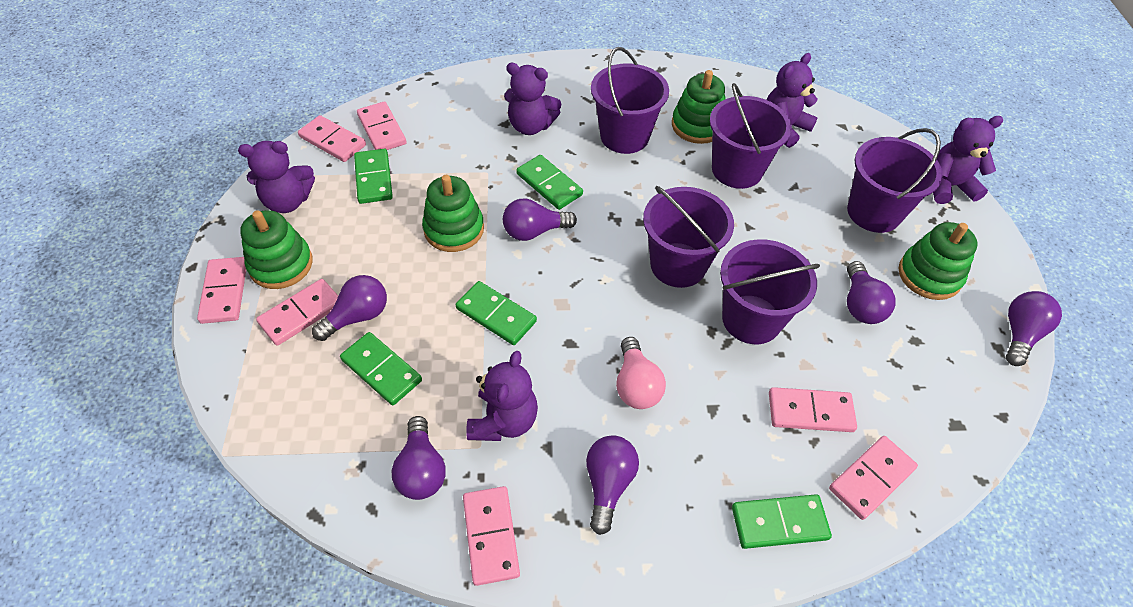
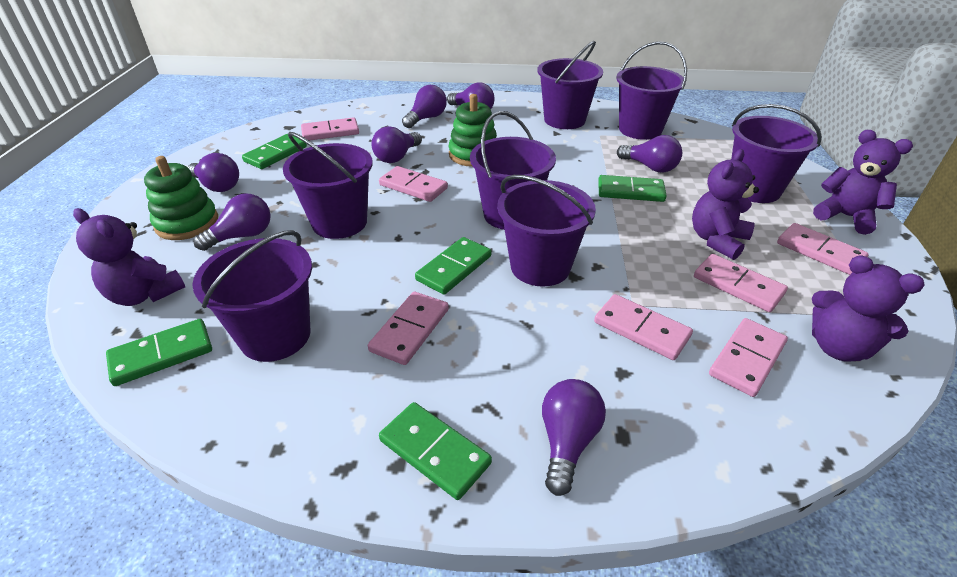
green stacking toy: [240,210,313,289] [422,175,484,252] [672,70,726,144] [899,222,978,300] = 4 -> [144,156,218,240] [449,94,497,167] = 2
pink light bulb: [616,337,666,409] = 1 -> none = 0
purple bucket: [591,47,669,154] [643,186,734,288] [710,83,792,189] [720,239,820,344] [847,128,943,233] = 5 -> [192,230,312,362] [283,132,373,239] [470,111,556,230] [497,175,596,287] [537,41,603,129] [616,41,687,140] [731,104,822,203] = 7
purple light bulb: [312,275,387,341] [392,416,446,500] [503,199,577,241] [586,435,639,535] [847,261,896,324] [1006,291,1062,366] = 6 -> [188,153,239,192] [194,193,271,251] [371,126,422,163] [402,85,447,128] [447,82,495,109] [542,379,606,496] [617,135,682,173] = 7
purple teddy bear: [238,141,315,213] [466,351,538,441] [504,63,561,135] [766,53,818,148] [933,116,1003,204] = 5 -> [73,208,185,306] [692,149,759,260] [812,255,925,362] [813,130,913,235] = 4

